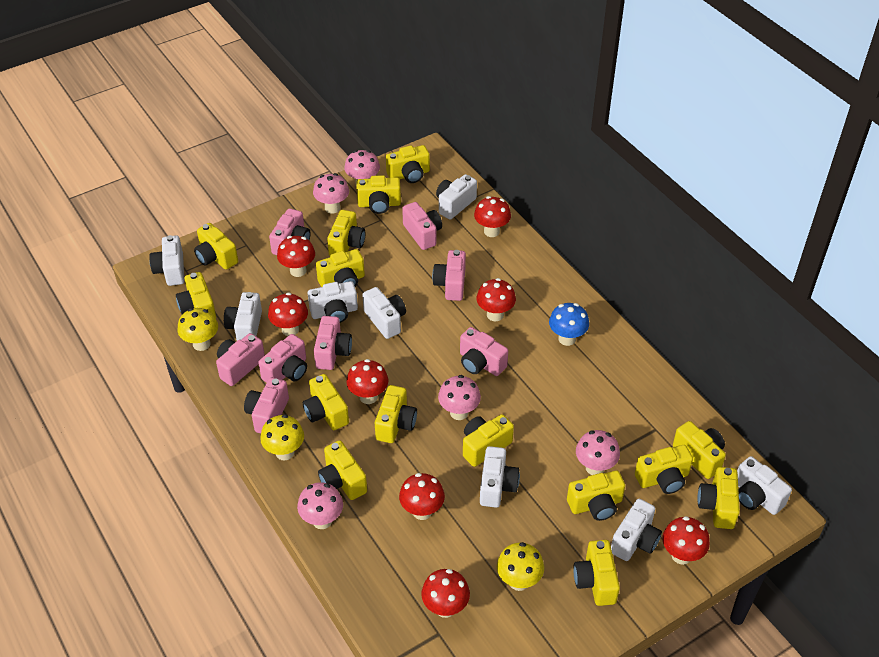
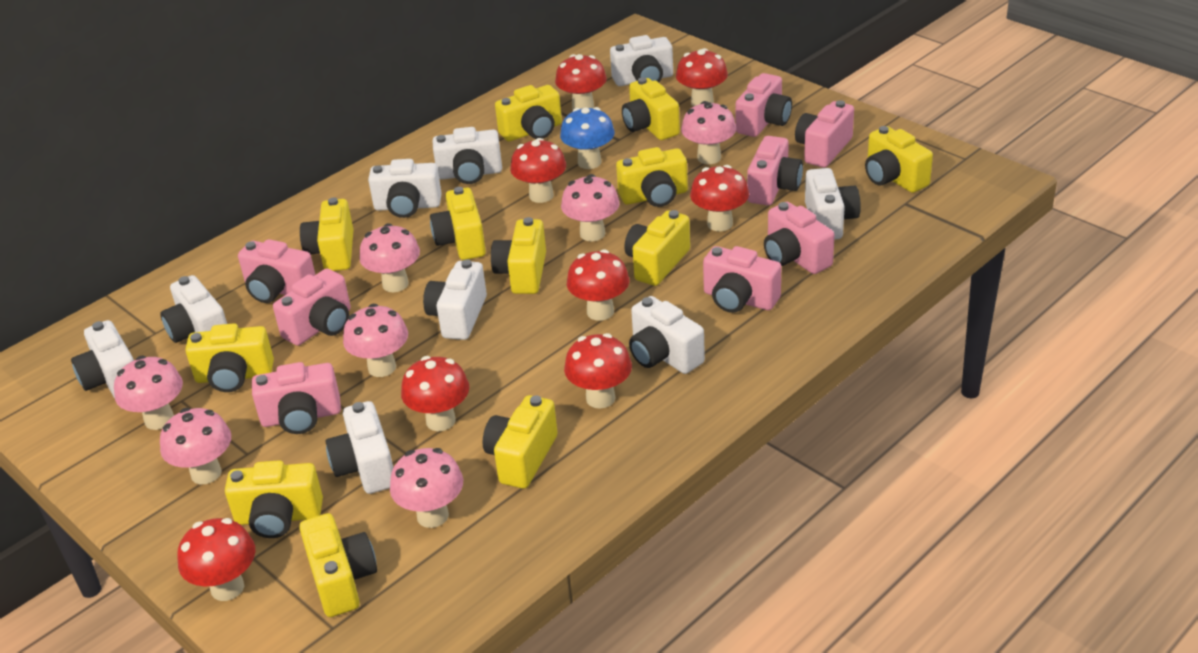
pink mushroom: [297,482,343,529] [313,173,349,214] [344,150,380,187] [438,375,481,420] [576,430,620,475] = 5 -> [114,356,183,430] [160,408,231,484] [343,304,408,377] [359,223,420,292] [390,448,463,528] [561,174,620,241] [681,101,736,164] = 7
white camera: [149,235,184,286] [224,292,262,341] [308,281,358,323] [363,287,406,339] [436,174,477,220] [480,446,520,508] [611,499,662,561] [737,456,792,515] = 8 -> [71,320,134,398] [160,275,227,343] [325,401,393,494] [368,159,442,218] [423,259,487,340] [433,127,502,184] [610,35,673,86] [629,296,705,374] [805,168,861,240] = 9
yellow camera: [176,272,216,318] [194,223,238,270] [303,374,349,430] [316,249,365,287] [318,440,367,500] [327,210,366,256] [356,175,401,214] [375,385,417,443] [386,145,430,183] [463,414,514,467] [567,471,625,521] [573,540,620,606] [635,445,693,494] [673,421,726,479] [697,467,740,529] = 15 -> [185,323,274,392] [225,460,323,538] [299,513,377,617] [300,198,354,271] [430,187,486,260] [483,395,558,489] [491,217,546,294] [495,85,562,142] [616,147,688,207] [622,77,680,140] [624,210,690,286] [865,126,933,193] = 12
yellow mushroom: [178,308,218,351] [260,414,304,460] [497,542,544,591] = 3 -> none = 0

